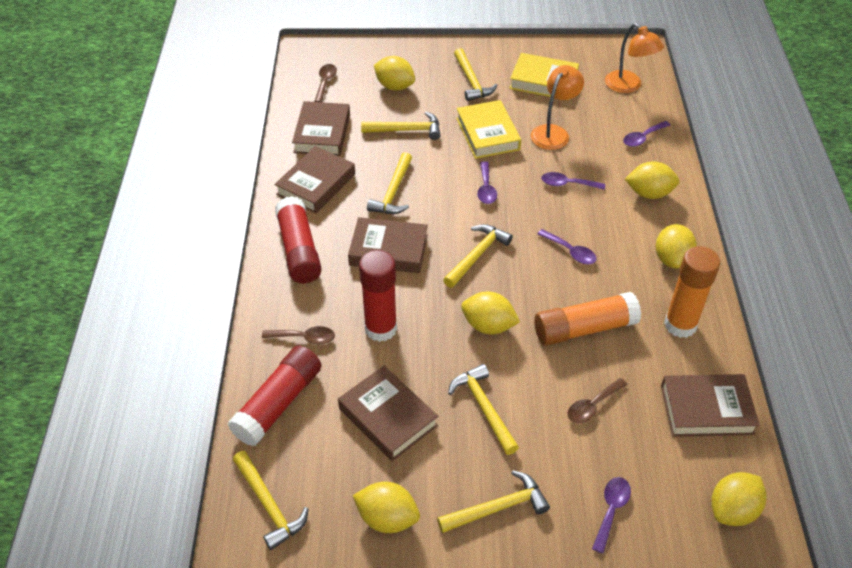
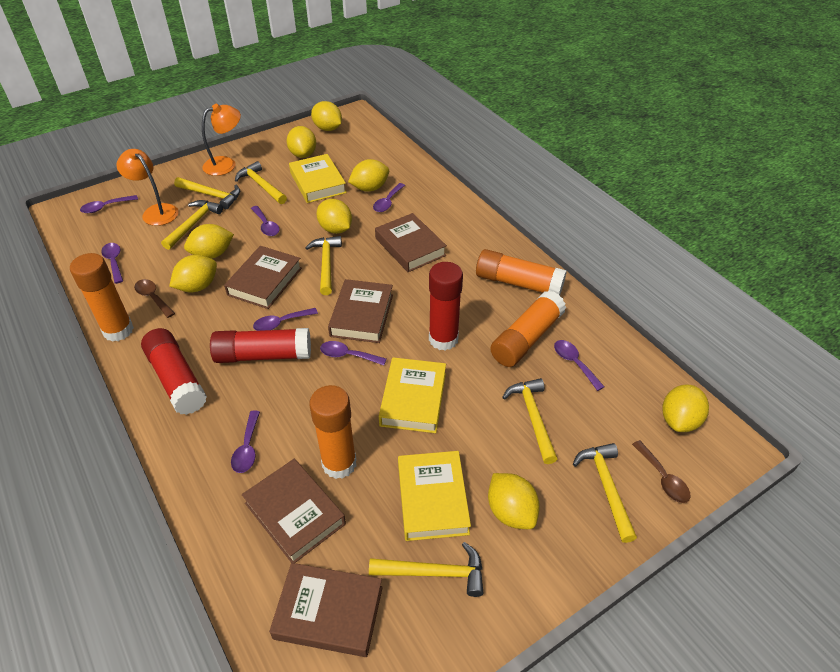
brown spoon: [262,326,335,344] [314,64,337,102] [568,378,628,423] = 3 -> [134,279,175,318] [632,440,691,503] = 2
orange glue stick: [535,292,641,346] [664,246,720,338] = 2 -> [70,253,134,342] [309,385,356,479] [476,249,567,295] [490,291,566,367] = 4
purple spoon: [477,161,497,204] [537,229,597,264] [541,172,605,190] [592,477,631,554] [623,121,671,147] = 5 -> [80,195,138,213] [101,243,123,284] [231,410,260,473] [251,206,279,236] [253,308,318,331] [320,341,386,365] [373,183,405,212] [554,340,604,391] = 8
yellow book: [456,100,521,159] [509,53,579,97] = 2 -> [289,154,347,203] [379,357,446,433] [398,451,471,541] = 3
yellow lemon: [353,482,420,533] [374,56,415,91] [461,292,520,335] [625,161,680,199] [655,224,697,269] [712,472,767,526] = 6 -> [169,255,217,293] [184,224,234,259] [287,126,316,158] [311,101,342,131] [316,199,352,234] [348,159,389,192] [488,473,540,529] [662,384,709,432] = 8

